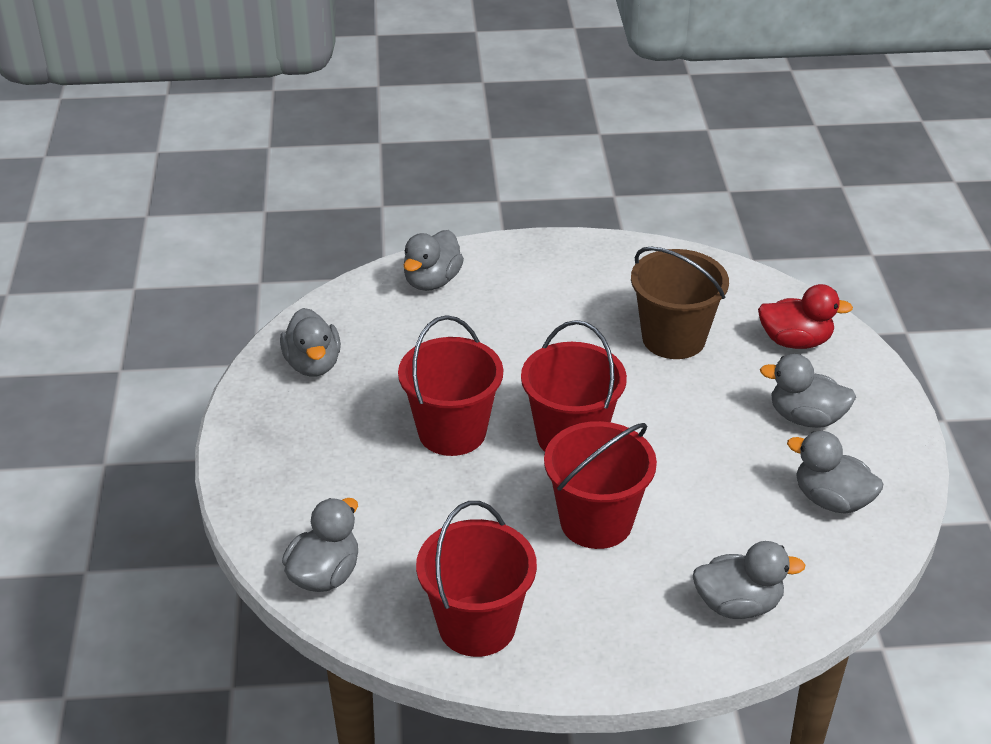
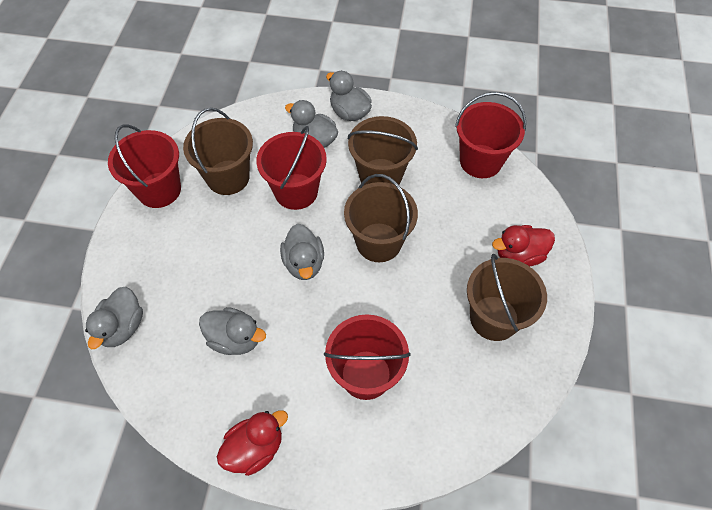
brown bucket: [631,247,729,359] = 1 -> [183,108,253,195] [344,174,418,262] [348,116,418,186] [467,254,547,341] = 4
grey duck: [280,308,341,377] [282,498,358,592] [404,230,464,291] [693,541,805,619] [760,354,856,428] [787,431,883,514] = 6 -> [85,287,143,349] [199,307,266,355] [280,224,324,280] [285,100,338,148] [326,71,372,121] = 5
red duck: [758,284,853,349] = 1 -> [217,410,288,476] [492,225,555,267] = 2

